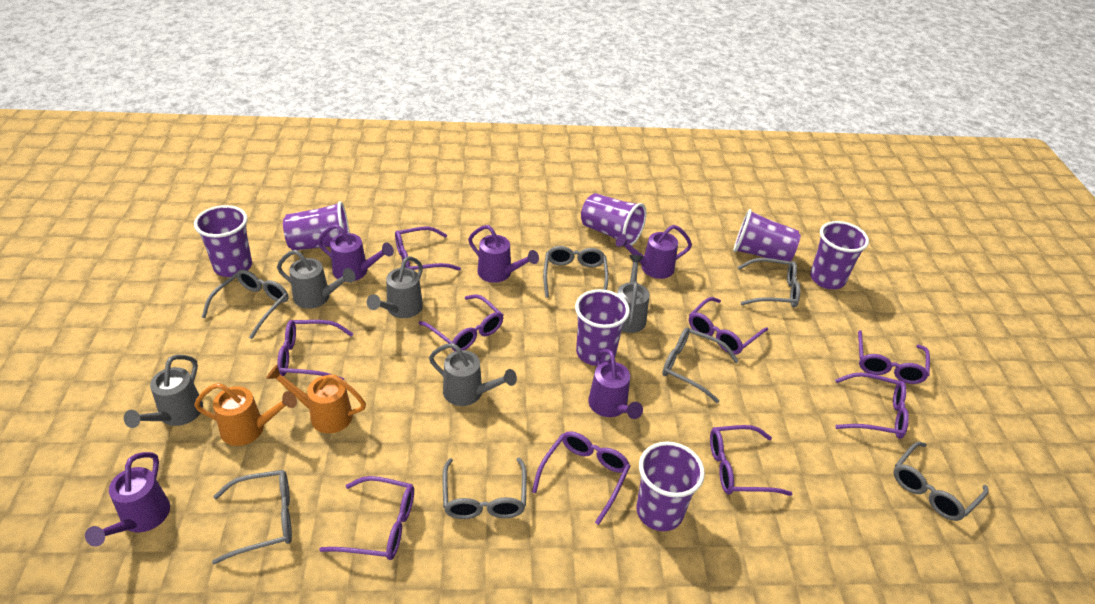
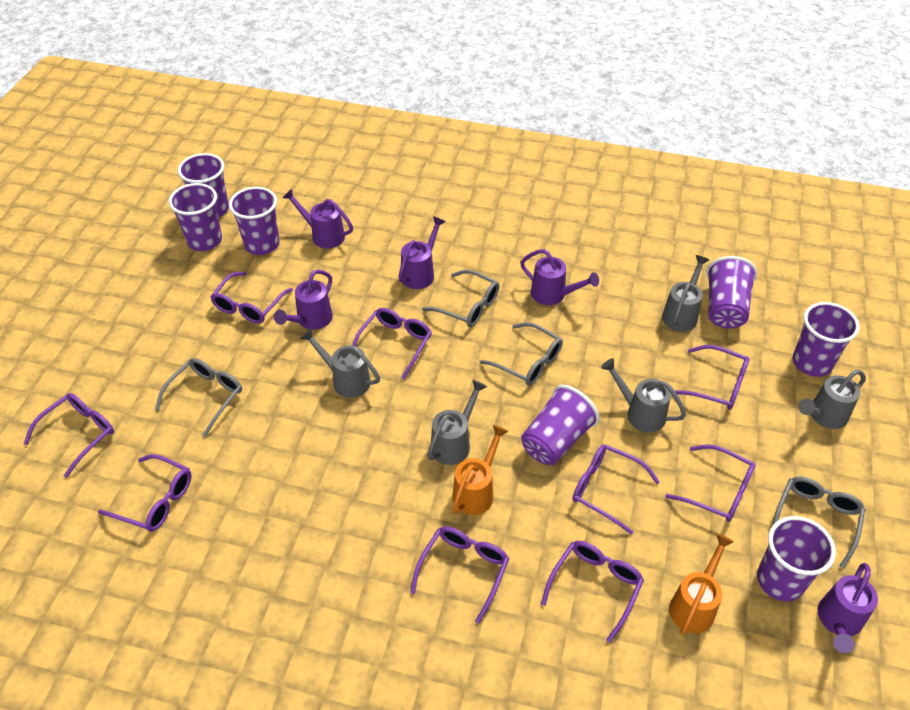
grey glasses: [202,269,288,339] [212,470,292,564] [443,457,527,519] [543,246,609,298] [662,327,739,403] [738,258,800,308] [893,442,989,521] = 7 -> [155,358,242,437] [422,270,499,327] [479,322,563,386] [772,477,865,569] = 4

